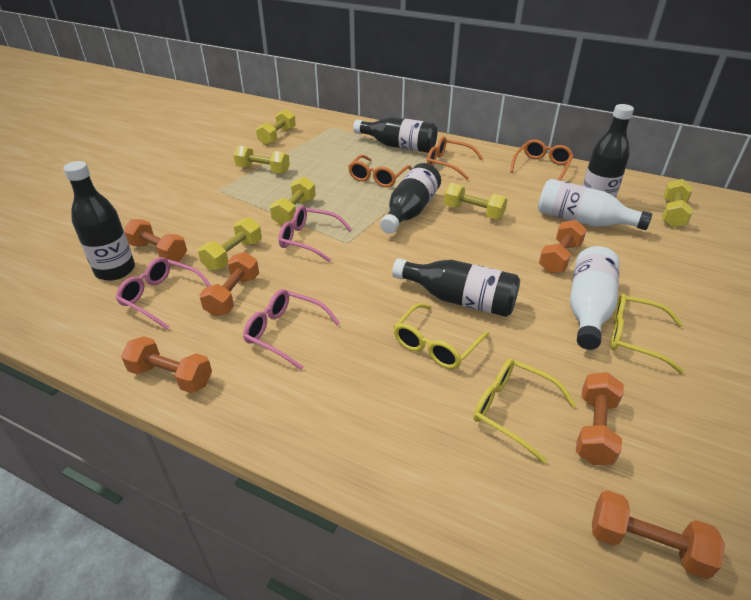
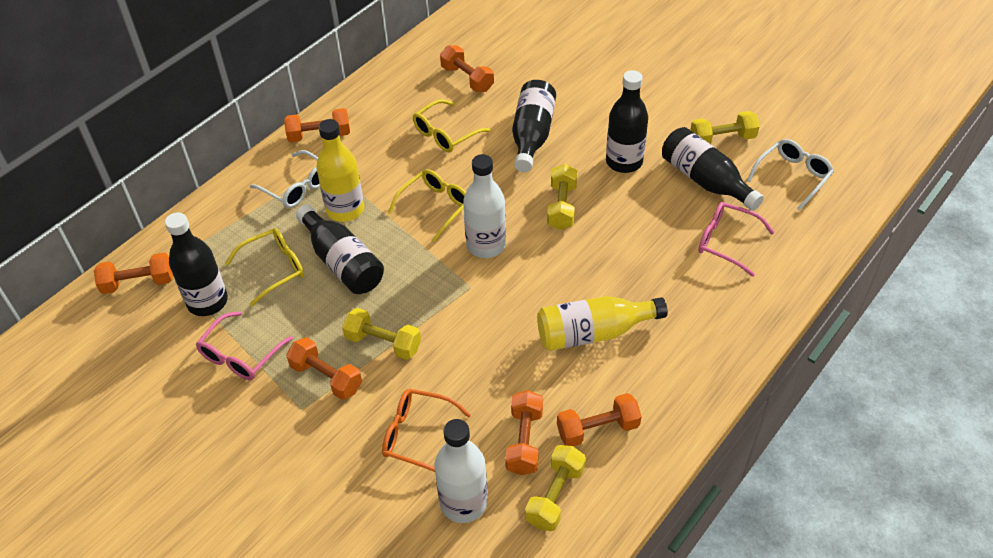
orange glasses: [348,155,412,187] [427,136,483,180] [510,139,574,181] = 3 -> [382,389,471,472] = 1
pink glasses: [116,257,211,329] [243,289,340,370] [278,206,352,262] = 3 -> [196,311,293,380] [698,202,775,277] = 2
white glasses: none = 0 -> [250,150,320,208] [747,139,834,210] = 2
yellow bottle: none = 0 -> [316,119,364,222] [537,296,668,351] = 2
yellow dumbbell: [198,217,262,271] [233,145,290,174] [256,109,296,146] [270,177,316,226] [444,183,508,220] [662,179,693,228] = 6 -> [342,308,421,360] [525,445,586,531] [547,164,578,230] [691,111,760,144] = 4

